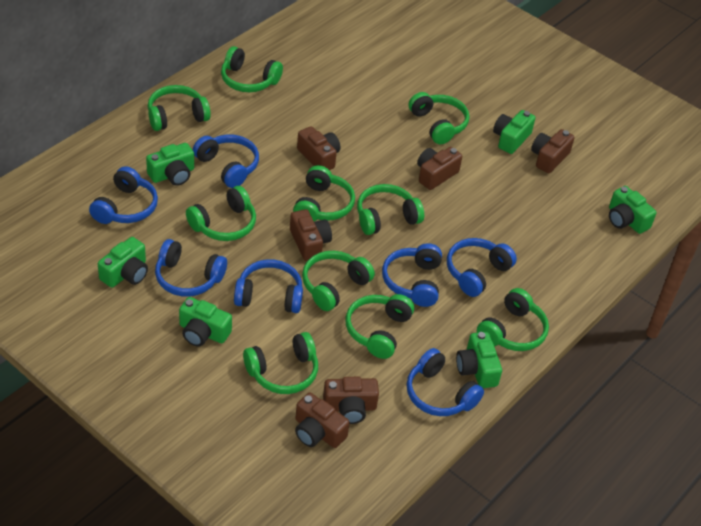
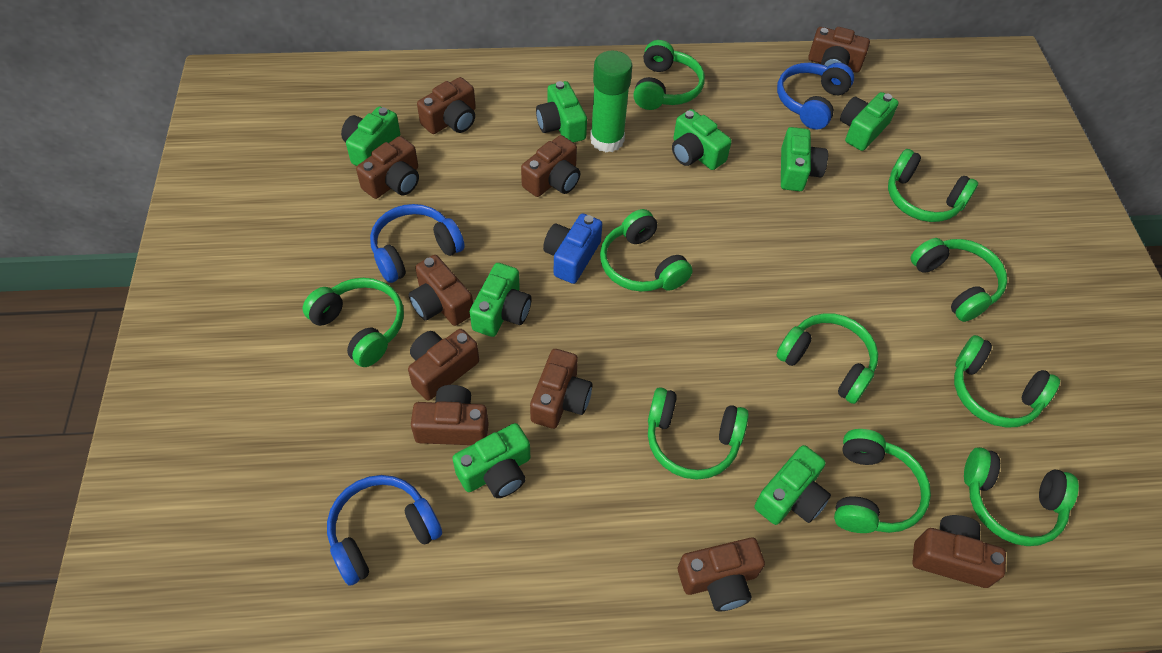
blue camera: none = 0 -> [543,213,602,284] = 1
blue headphones: [89,166,158,224] [155,239,227,297] [193,134,259,188] [234,259,303,313] [382,243,442,307] [407,348,484,416] [447,238,517,297] = 7 -> [327,475,442,586] [370,204,465,283] [777,63,854,130] = 3
brown camera: [290,209,332,261] [295,393,350,448] [297,126,340,170] [323,377,379,424] [417,147,462,190] [531,129,575,173] = 6 -> [356,136,419,199] [408,329,479,401] [409,255,473,326] [411,385,489,445] [417,77,476,134] [521,135,580,197] [530,349,592,429] [678,537,765,611] [808,27,870,73] [912,515,1006,588] = 10
green camera: [98,237,148,288] [146,143,194,186] [179,297,232,347] [456,332,502,388] [493,110,535,154] [609,186,657,234] = 6 -> [341,106,400,166] [452,423,530,498] [470,263,532,337] [536,81,587,143] [672,109,732,170] [754,445,831,525] [781,127,828,191] [840,92,899,151] = 8
green glue stick: none = 0 -> [590,50,632,152] = 1

